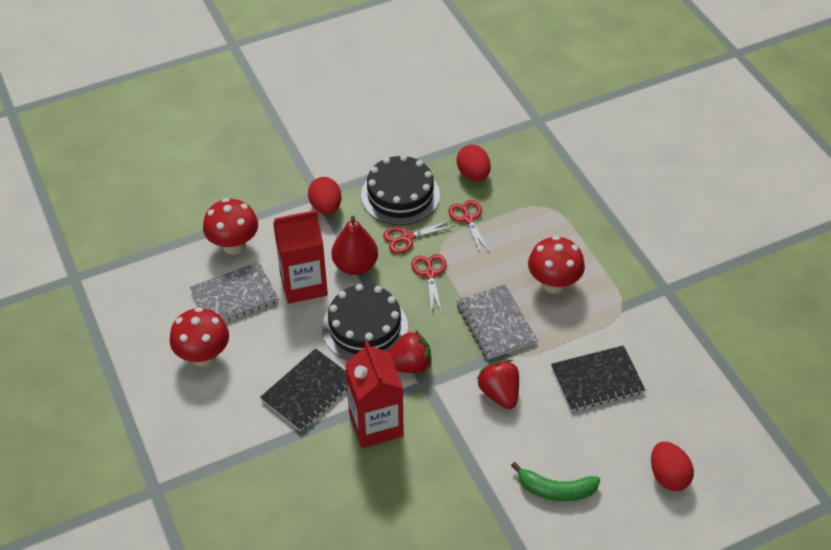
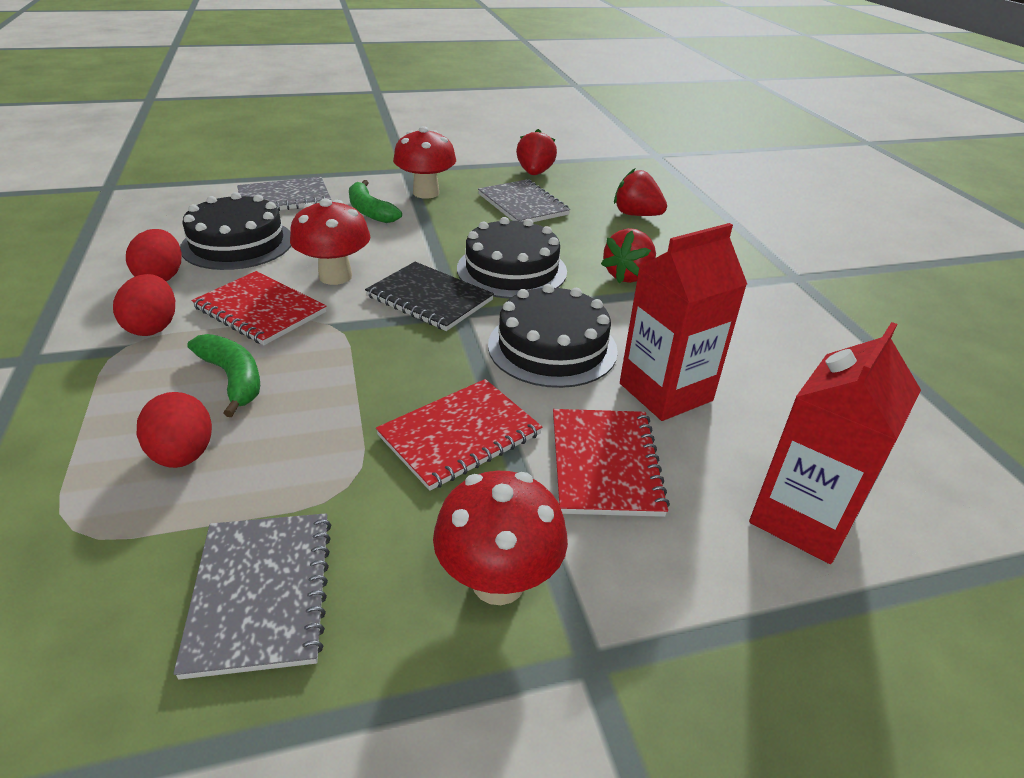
black cake: [322,284,408,361] [361,155,440,225] = 2 -> [180,192,291,270] [457,217,567,299] [488,284,618,388] = 3
black notebook: [260,348,347,431] [551,345,645,411] = 2 -> [365,262,494,331] = 1
green banana: [511,462,600,501] = 1 -> [187,334,260,417] [349,180,402,223] = 2
grey notebook: [190,262,279,322] [457,284,537,359] = 2 -> [173,513,331,680] [237,177,331,211] [478,180,570,222] = 3
red notebook: none = 0 -> [192,271,327,345] [376,379,543,491] [553,409,670,517] = 3
red pear: [332,216,378,275] = 1 -> none = 0
red scissors: [383,220,454,254] [412,254,447,312] [448,200,489,254] = 3 -> none = 0
red strawberry: [388,330,431,373] [477,359,519,409] = 2 -> [516,129,557,175] [601,228,656,283] [614,168,667,216] = 3

